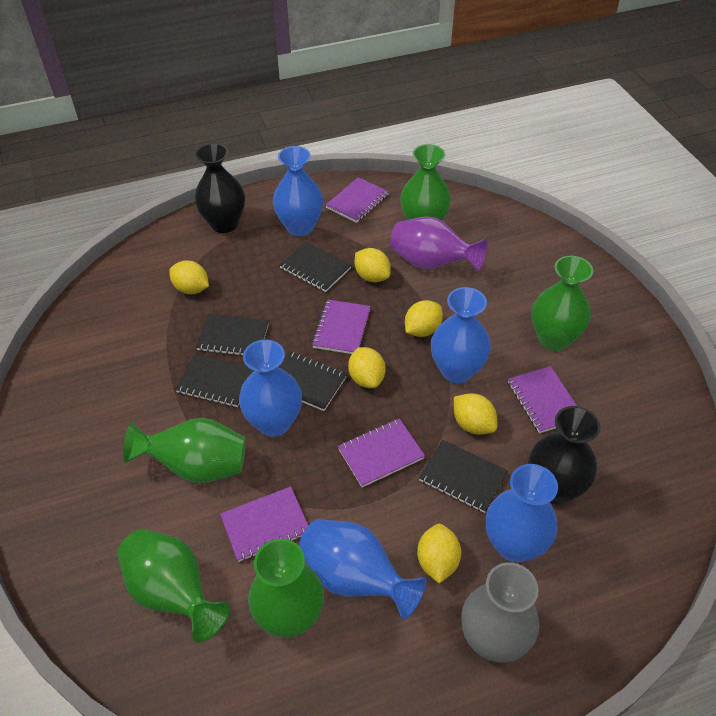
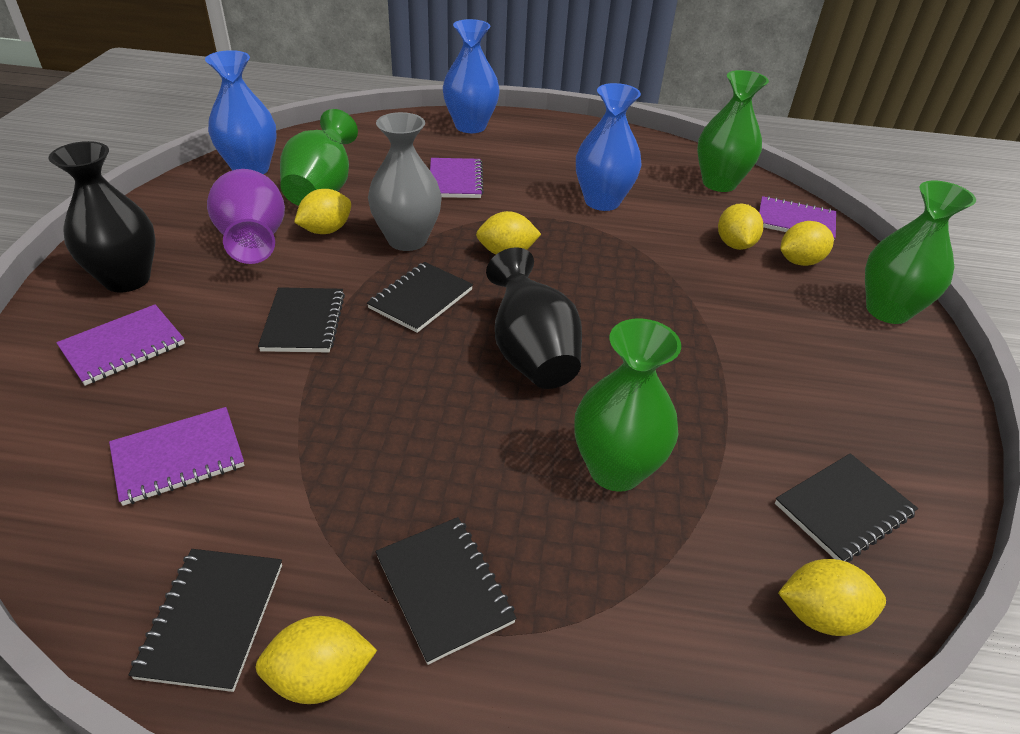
blue vase: [239,340,302,437] [273,146,323,236] [299,519,427,620] [431,287,491,383] [486,464,558,562] = 5 -> [205,50,277,174] [443,19,500,133] [576,83,642,211] = 3
green vase: [117,529,230,643] [123,418,246,483] [248,539,324,638] [400,144,451,220] [532,256,593,351] = 5 -> [280,109,358,206] [574,318,681,492] [697,70,769,192] [865,181,976,324] = 4
purple notebook: [220,486,309,562] [312,299,371,354] [326,177,389,223] [338,418,425,487] [508,366,577,433] = 5 -> [56,304,185,386] [109,407,244,506] [430,158,484,198] [759,196,836,239] = 4

